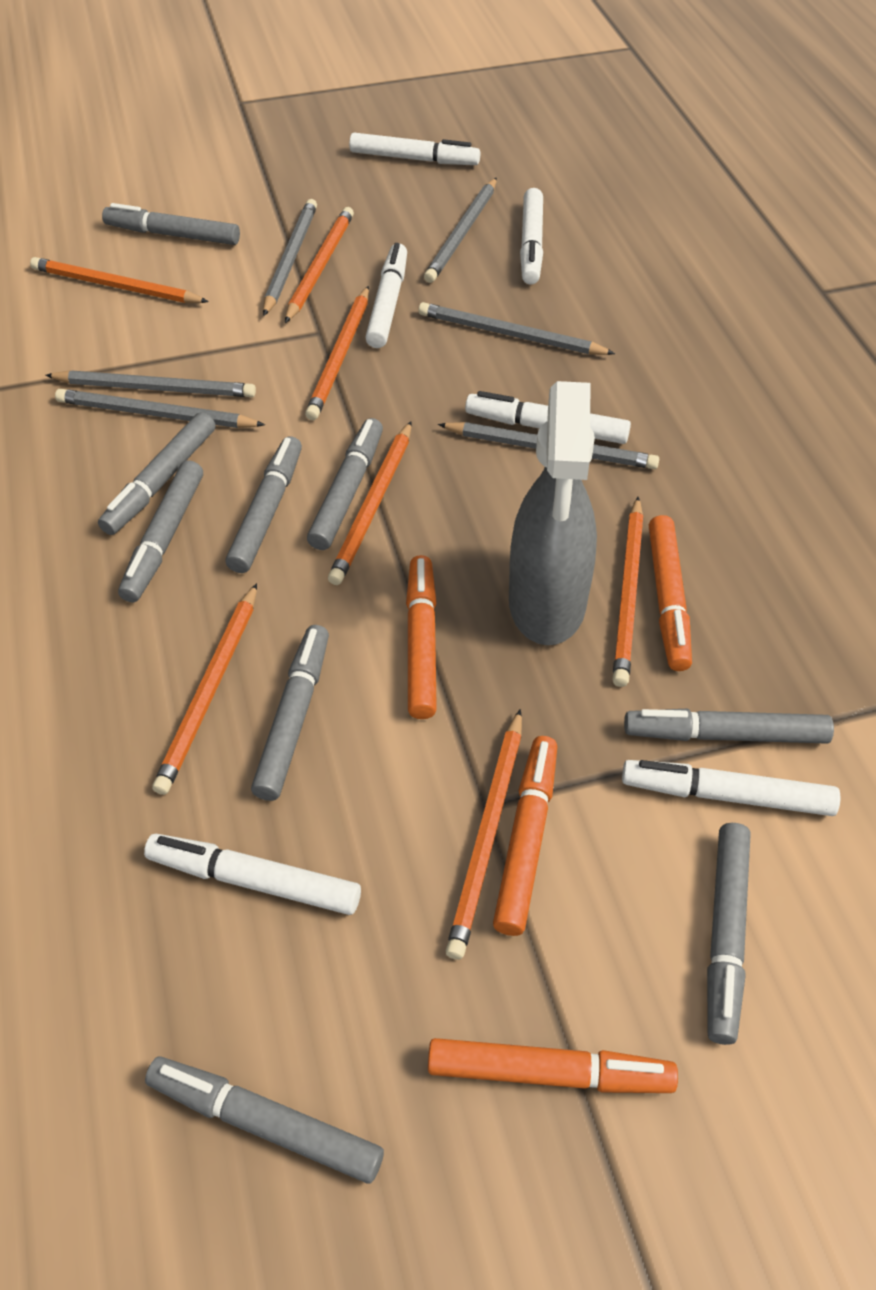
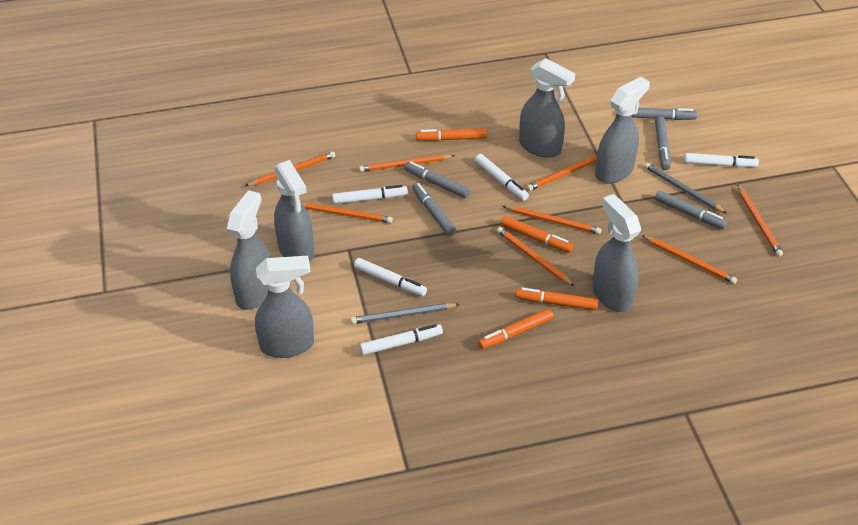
grey marker: [98,412,216,535] [102,203,240,245] [118,461,203,602] [145,1057,384,1184] [226,436,302,573] [251,625,329,801] [307,418,383,550] [624,709,834,744] [707,823,751,1045] = 9 -> [404,162,470,198] [412,183,456,236] [632,108,697,120] [655,117,671,170] [655,190,727,229] = 5
grey pencil: [45,370,256,397] [55,389,265,428] [263,199,317,316] [418,302,615,355] [424,178,497,283] [438,422,659,469] = 6 -> [351,303,460,324] [644,163,726,213] = 2
grey spray bottle: [509,381,597,645] = 1 -> [227,190,270,310] [255,256,314,358] [274,160,314,263] [519,58,576,158] [593,194,641,312] [595,77,650,184] = 6
orange pencil: [30,257,209,303] [152,583,257,795] [285,207,354,323] [305,286,369,420] [328,421,411,585] [446,709,522,960] [612,497,643,687] = 7 -> [245,151,336,186] [302,203,393,223] [359,155,454,172] [497,227,574,286] [502,206,601,234] [527,155,597,191] [641,235,737,284] [737,184,783,257] = 8
white marker: [144,834,361,915] [349,133,480,165] [365,243,407,348] [465,391,631,444] [520,188,543,285] [622,760,840,816] = 6 -> [332,185,408,204] [354,258,427,296] [360,324,443,355] [475,154,529,201] [684,153,759,167] = 5

